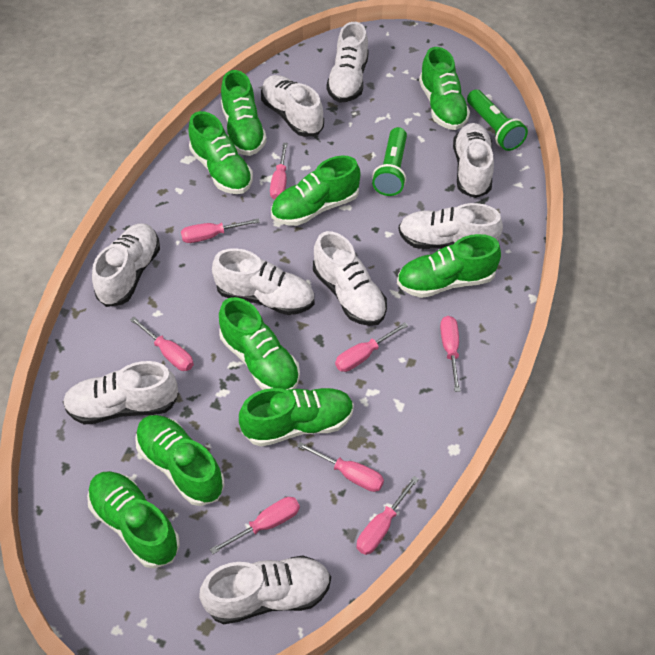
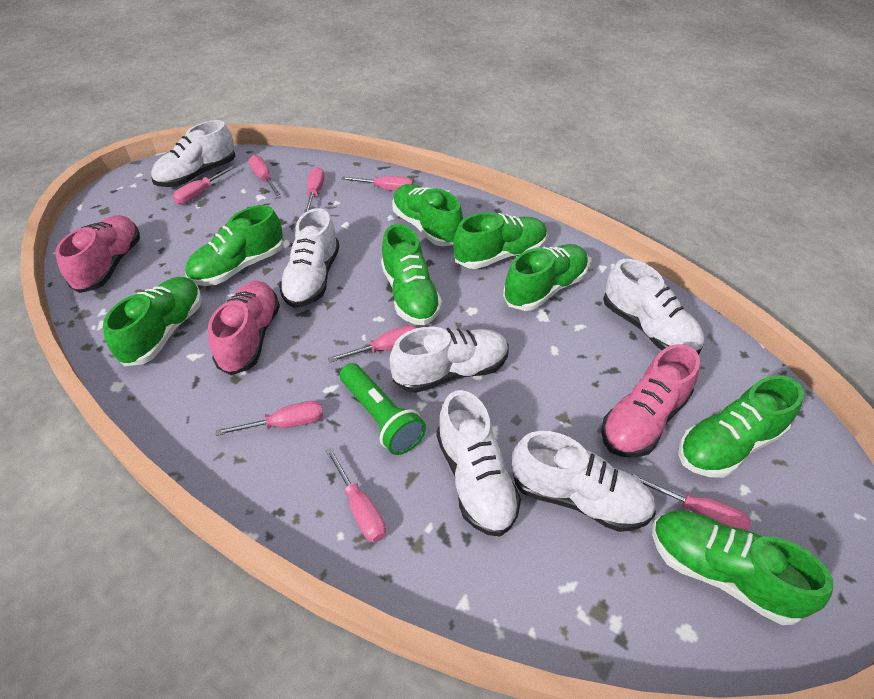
green flashlight: [372,127,407,196] [467,90,528,151] = 2 -> [340,363,426,455] = 1
green shoe: [87,471,180,568] [135,415,225,506] [188,111,253,194] [219,297,300,390] [221,70,267,156] [239,388,354,447] [271,156,360,226] [397,234,501,298] [419,47,470,130] = 9 -> [103,277,202,366] [185,205,284,286] [381,224,442,325] [392,184,463,246] [453,212,548,269] [503,244,589,311] [652,511,834,625] [679,376,804,478] = 8
pink shoe: none = 0 -> [55,215,140,293] [208,281,280,375] [601,344,700,457] = 3
white shoe: [63,361,179,424] [92,224,160,307] [199,555,331,624] [212,248,314,315] [261,75,324,137] [313,231,387,326] [326,22,369,103] [399,203,503,249] [453,123,494,198] = 9 -> [151,120,235,187] [279,208,340,308] [390,326,508,393] [437,390,521,537] [512,431,656,532] [603,259,704,355] = 6

